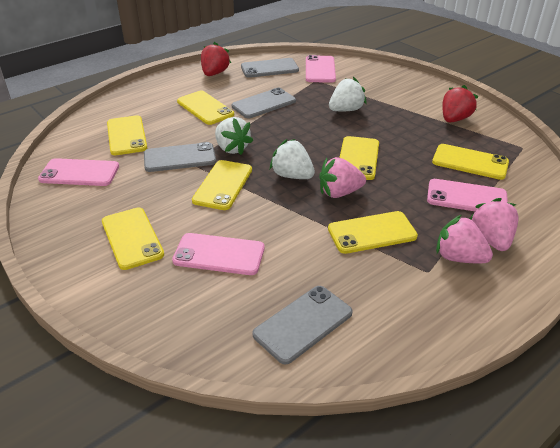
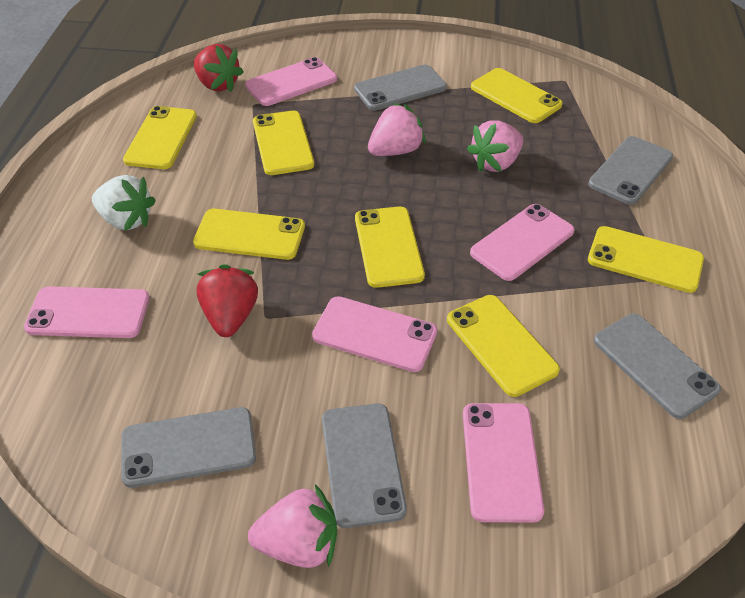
grey phone: [144,142,216,172] [232,88,296,118] [241,58,299,78] [252,286,353,364] = 4 -> [121,407,256,488] [322,403,407,528] [354,65,447,110] [588,136,673,205] [594,314,721,419] = 5
pink phone: [38,158,119,186] [172,233,265,275] [306,55,336,83] [427,179,508,211] = 4 -> [24,286,150,338] [245,57,337,106] [312,296,437,372] [463,403,544,522] [470,204,575,281] = 5
white strawberry: [215,117,253,155] [270,139,315,179] [329,77,367,111] = 3 -> [92,175,156,231] = 1

